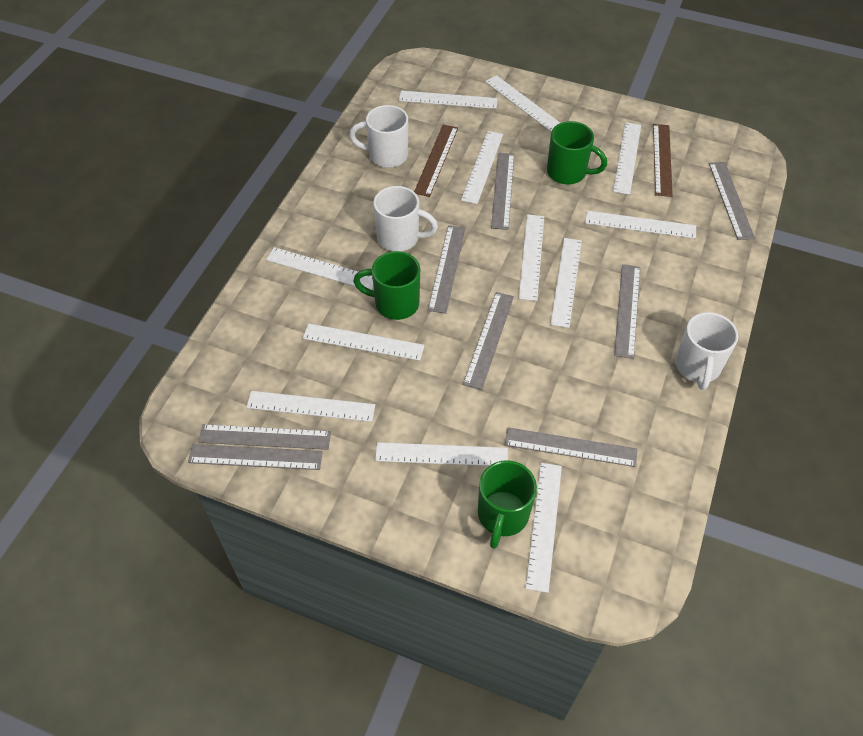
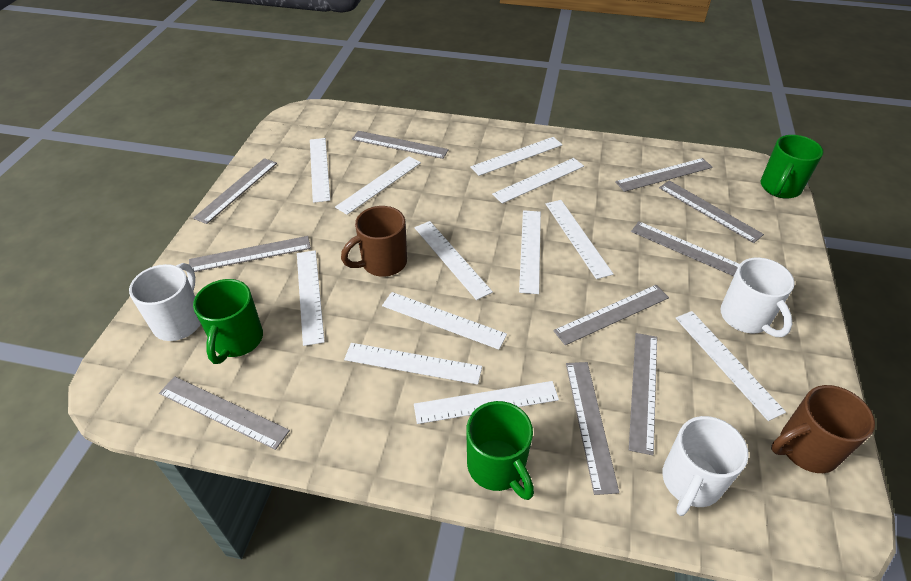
brown mug: none = 0 -> [341,206,407,277] [771,385,875,473] = 2
brown ruler: [414,125,458,197] [653,124,673,197] = 2 -> none = 0
grey ruler: [188,444,323,470] [198,424,331,450] [428,225,465,314] [463,292,514,390] [491,153,514,230] [505,427,637,467] [614,264,640,359] [709,162,755,240] = 8 -> [159,376,290,450] [189,236,311,272] [193,158,277,224] [352,131,449,159] [553,285,669,345] [566,362,619,495] [615,158,713,192] [629,333,657,455] [631,221,739,276] [659,180,764,243] = 10

